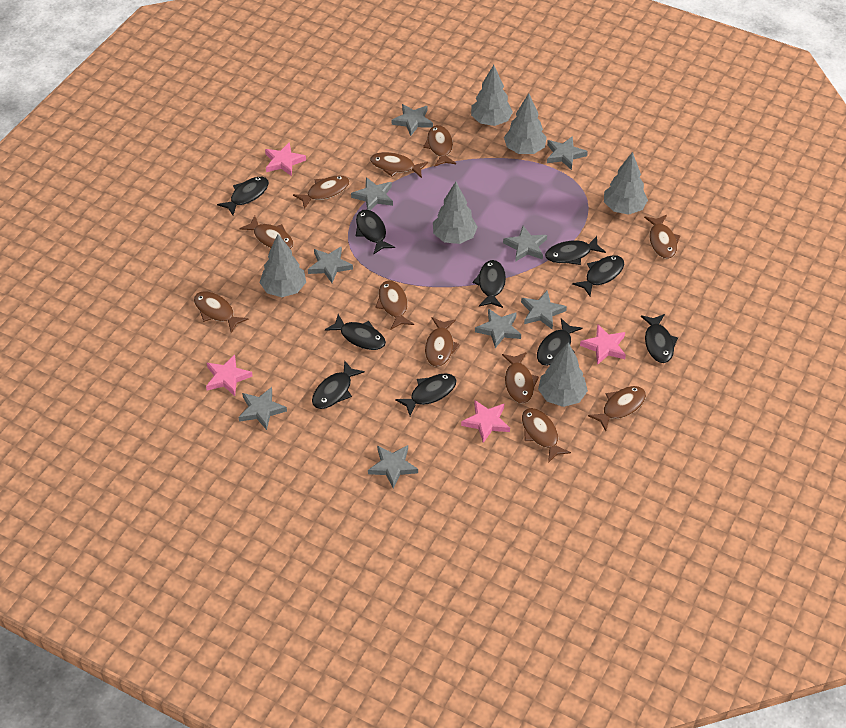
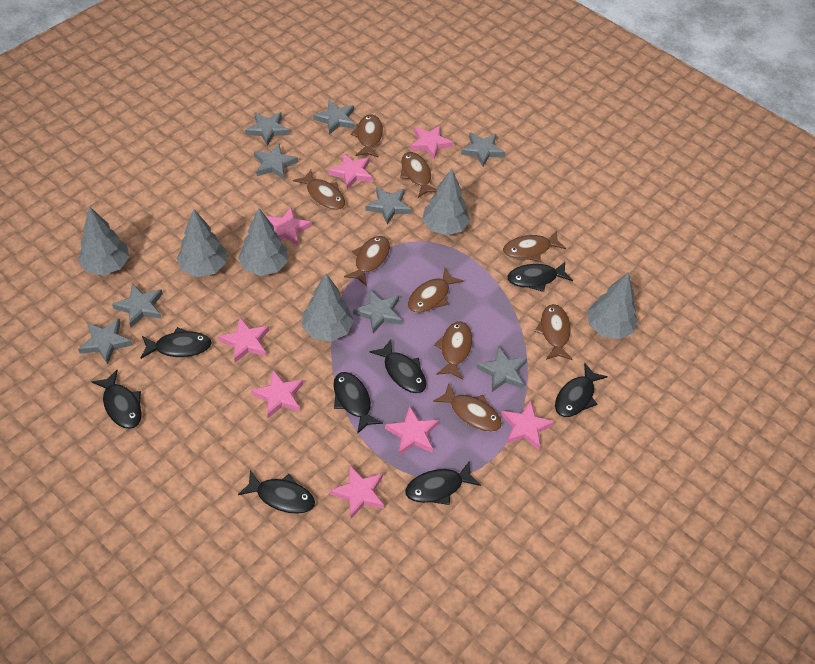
black fish: [217,177,269,215] [312,360,365,409] [325,314,386,350] [356,210,395,255] [395,374,457,416] [472,260,506,308] [537,318,583,366] [545,236,606,265] [572,255,624,296] [641,314,678,363] = 10 -> [91,370,142,429] [141,327,212,359] [238,470,315,514] [333,372,383,434] [370,340,426,393] [405,461,481,505] [507,262,573,292] [555,363,608,417] = 8
brown fish: [194,291,248,333] [239,216,294,249] [293,176,350,209] [370,152,428,178] [375,281,414,329] [423,125,456,167] [425,317,460,367] [502,352,539,404] [522,408,571,463] [588,386,646,431] [644,215,681,259] = 11 -> [293,170,345,210] [344,236,390,286] [351,114,383,158] [400,152,437,198] [408,268,464,313] [433,383,502,432] [434,321,472,380] [503,231,566,262] [535,304,573,360] = 9
pink star: [206,354,253,396] [265,142,306,176] [461,400,510,443] [580,325,626,365] = 4 -> [218,317,269,363] [251,370,304,418] [266,207,312,246] [328,153,373,190] [330,465,384,519] [385,406,439,455] [410,125,454,159] [501,401,555,450] = 8

